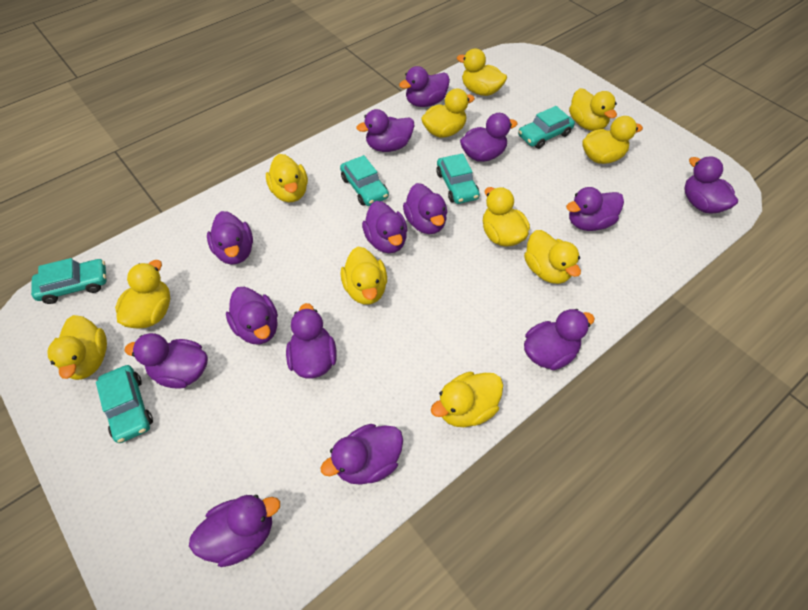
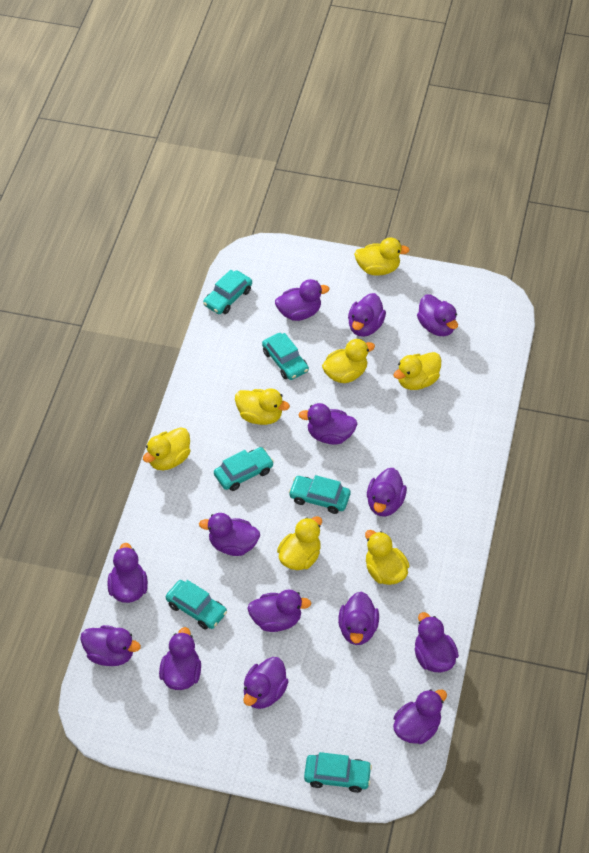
turquoise car: [31,258,107,304] [96,365,153,443] [340,155,389,206] [436,153,480,204] [518,106,575,149] = 5 -> [166,580,227,630] [203,270,252,314] [214,447,274,491] [262,333,309,380] [289,475,350,514] [304,752,372,793] = 6
yellow duck: [47,315,107,380] [115,260,170,328] [266,154,308,202] [341,247,387,305] [421,88,475,138] [431,372,503,427] [457,48,507,96] [483,187,530,247] [524,230,581,284] [569,88,617,131] [582,116,643,164] = 11 -> [143,427,190,470] [235,389,290,425] [277,516,322,570] [322,339,375,383] [354,237,410,275] [365,530,410,585] [393,352,441,390] = 7

